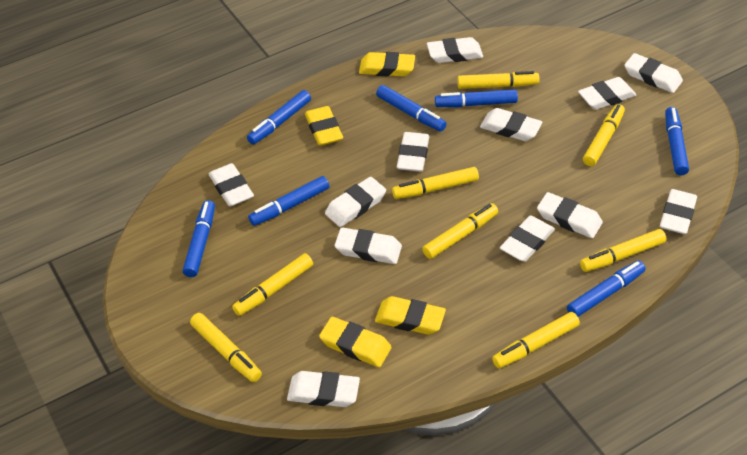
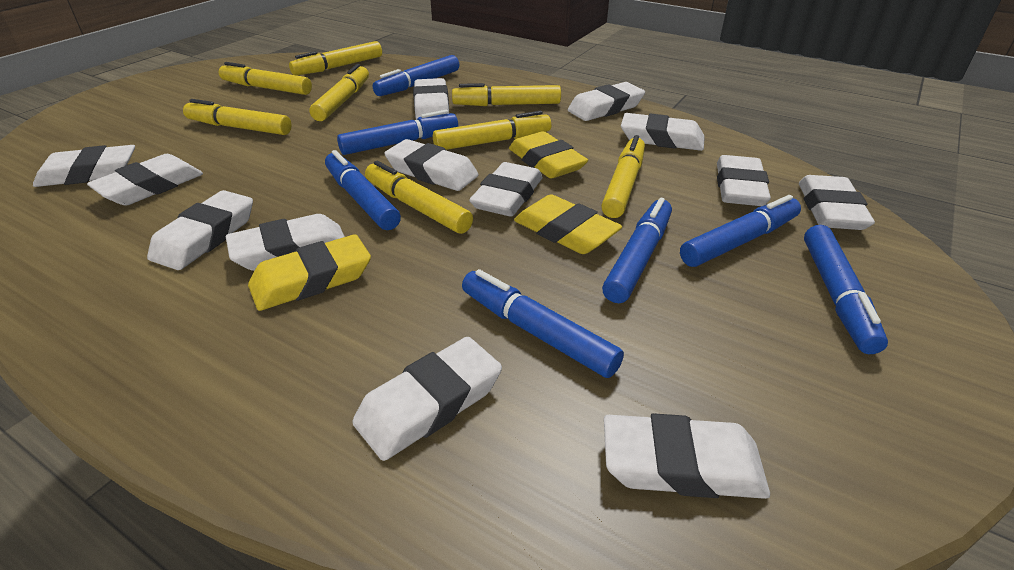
white eraser: [209,163,254,207] [287,371,360,407] [325,177,386,227] [335,228,402,264] [397,132,429,172] [427,37,483,63] [480,108,542,141] [500,215,555,262] [537,192,603,238] [578,77,636,110] [624,53,683,93] [660,189,697,234] = 12 -> [33,145,135,187] [87,154,203,205] [147,190,253,270] [226,214,345,271] [352,337,502,461] [384,139,479,191] [413,78,449,120] [469,162,543,216] [568,82,645,121] [604,413,770,499] [621,113,705,151] [717,155,771,206] [799,175,875,230] = 13
yellow eraser: [305,106,343,146] [319,317,392,367] [359,52,415,77] [375,296,446,335] = 4 -> [248,234,371,311] [509,131,588,179] [514,194,622,254] = 3

